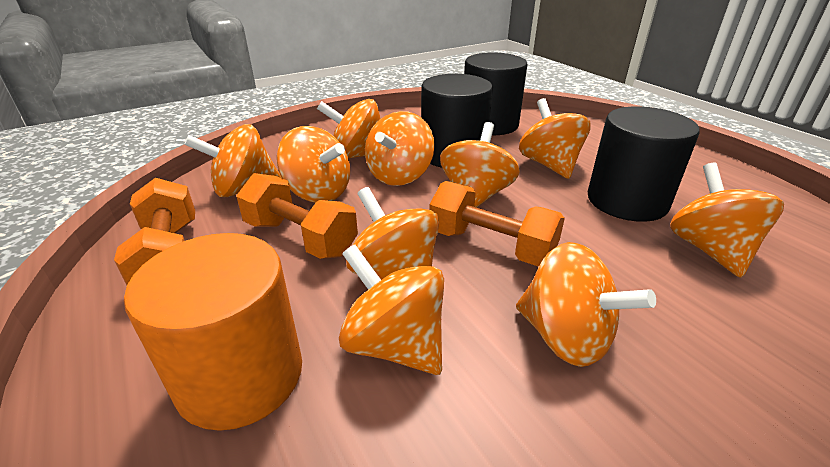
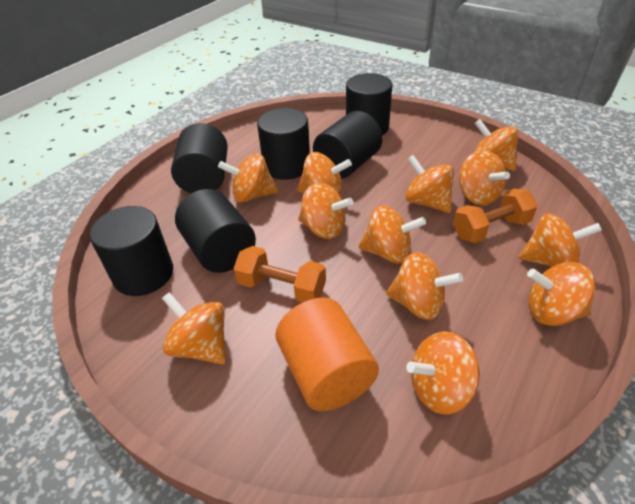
black cylinder: [421,74,493,168] [464,53,527,135] [588,106,700,222] = 3 -> [89,206,173,296] [171,123,228,193] [175,189,256,273] [257,108,310,180] [313,111,383,179] [346,73,392,135] = 6
orange dumbbell: [114,178,195,285] [236,173,358,259] [430,181,565,266] = 3 -> [234,246,326,303] [453,189,538,243] = 2
orange spinning top: [184,124,281,197] [277,126,350,203] [317,99,381,159] [339,245,444,375] [346,187,439,280] [365,111,434,186] [440,122,520,208] [516,242,656,367] [519,98,591,179] [670,163,784,278] = 10 -> [162,292,226,364] [218,153,278,203] [297,152,352,196] [298,182,353,239] [358,205,426,263] [386,252,463,320] [405,155,454,213] [406,331,480,414] [459,150,510,205] [475,119,519,171] [519,213,602,267] [527,262,596,326] = 12

